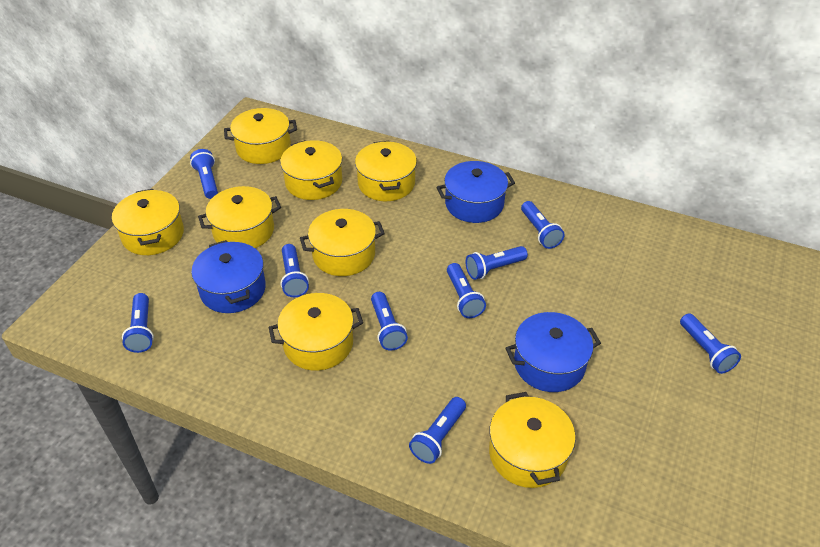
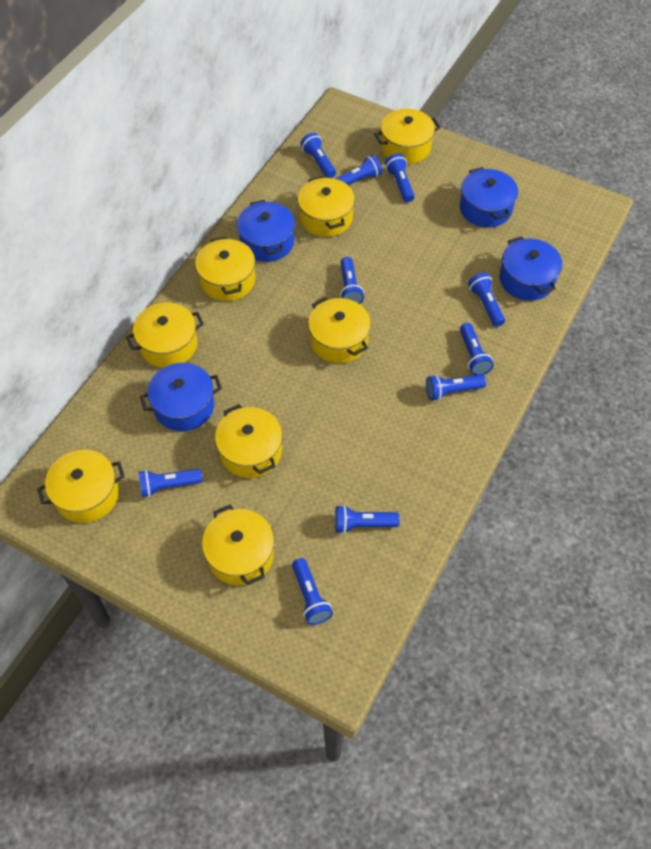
blue flashlight: [122,293,154,353] [190,149,218,199] [281,244,309,297] [371,292,408,351] [409,397,466,464] [447,263,486,318] [465,246,528,280] [521,201,564,249] [680,313,741,374] = 9 -> [139,469,203,497] [292,558,333,625] [300,133,336,178] [335,155,382,185] [335,505,400,534] [340,257,364,304] [385,153,414,202] [426,375,486,400] [460,323,494,375] [468,273,505,327] = 10
blue pot: [192,240,266,313] [437,161,515,223] [505,312,601,392] = 3 -> [140,363,222,431] [237,200,295,262] [460,167,518,227] [500,236,562,301] = 4

